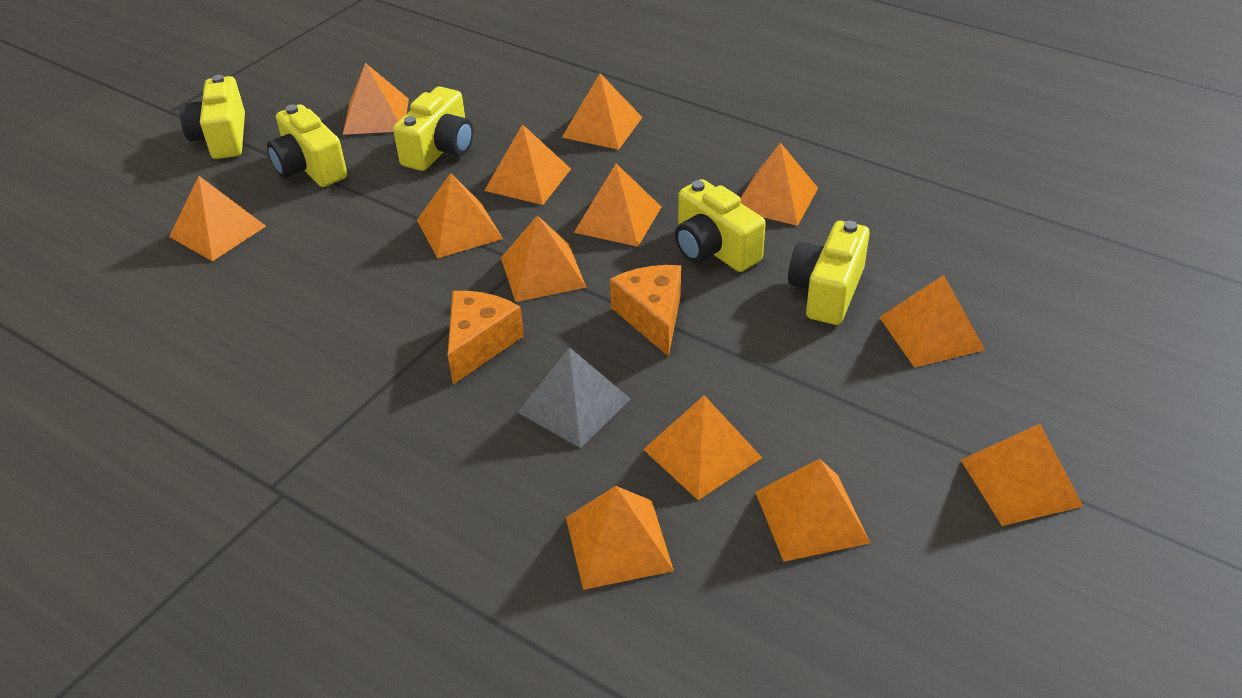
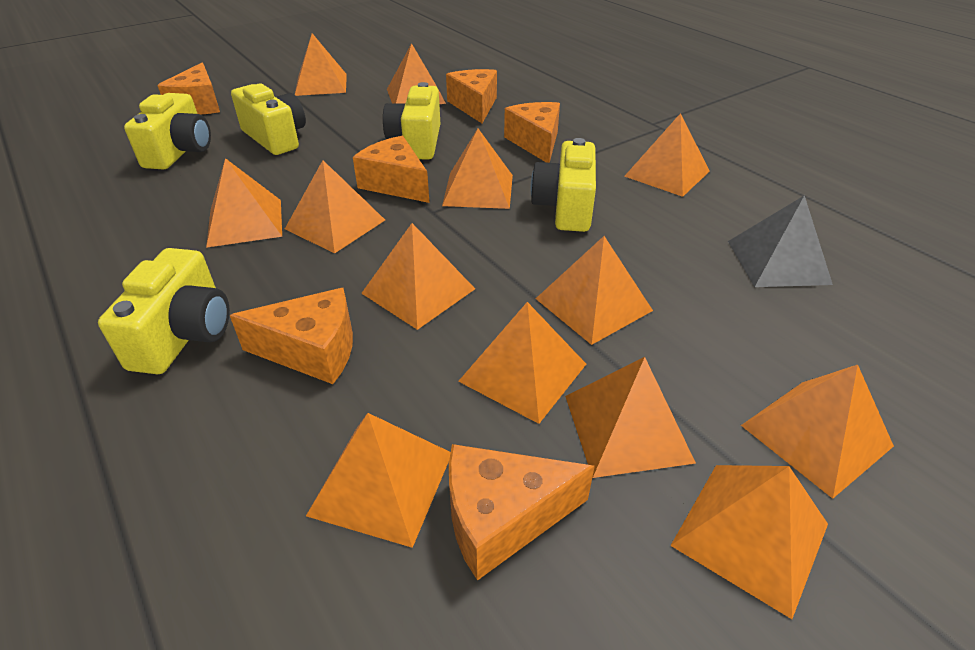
orange cheese: [448,291,524,384] [610,265,681,356] = 2 -> [157,62,220,115] [230,288,353,384] [353,136,430,203] [446,69,497,123] [449,444,595,581] [504,102,560,163] = 6

